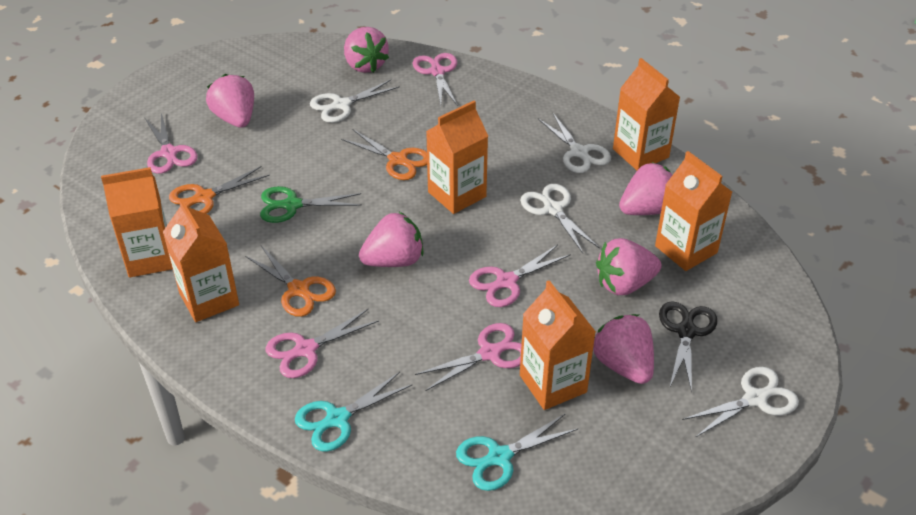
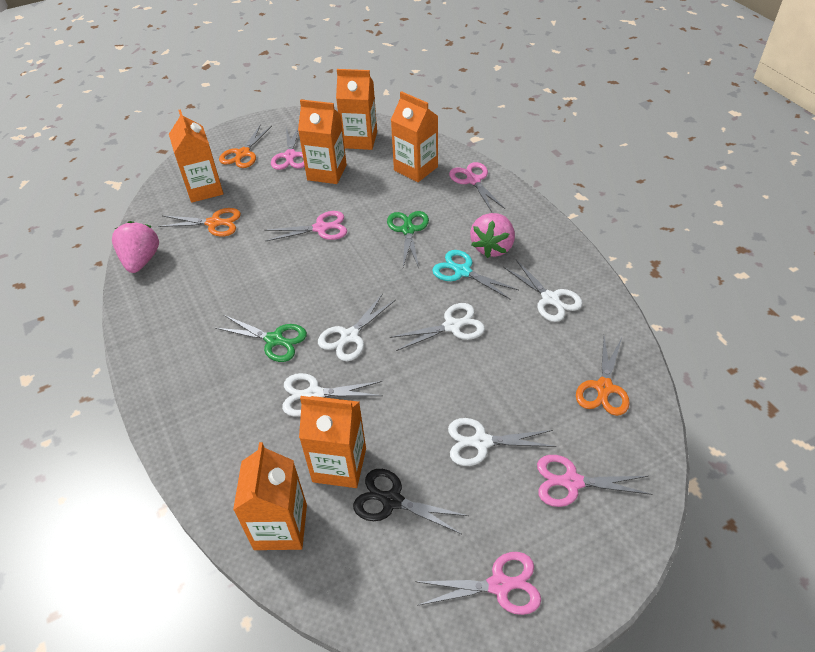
green scissors: [260,186,362,223] = 1 -> [215,315,307,362] [387,211,429,268] = 2
pink strawberry: [206,74,254,128] [344,27,389,73] [359,212,424,267] [593,314,654,384] [596,238,662,295] [619,162,672,215] = 6 -> [112,221,159,273] [470,213,515,258] = 2
turquoise scissors: [295,372,413,452] [456,413,578,491] = 2 -> [432,250,519,300] = 1
white scissors: [310,79,400,123] [520,184,600,253] [538,112,611,173] [682,367,799,438] = 4 -> [282,373,383,417] [318,293,396,361] [389,303,485,351] [448,418,557,466] [503,260,583,322] = 5

